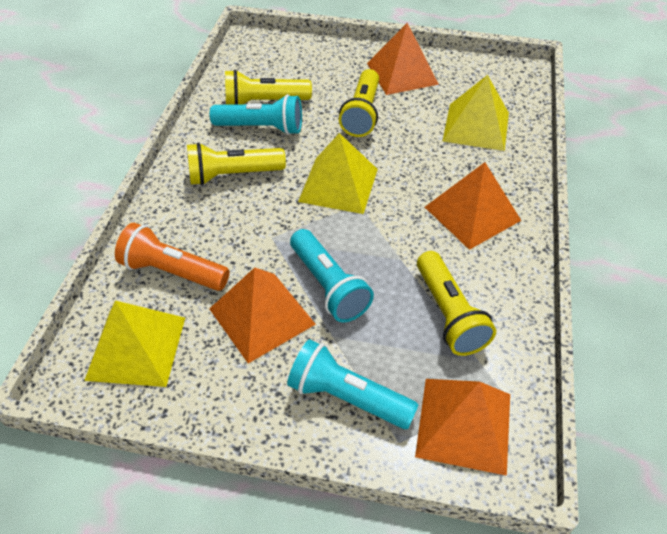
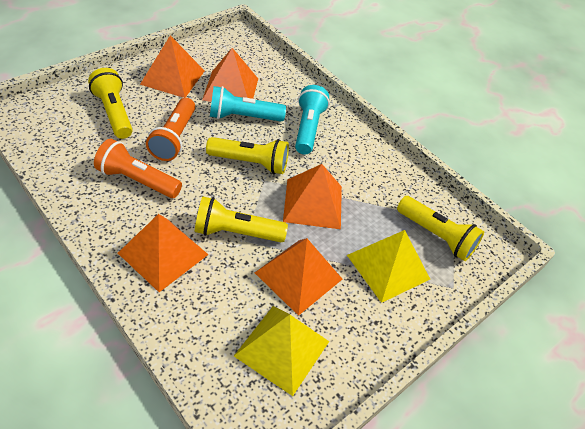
orange flashlight: [115,223,230,291] = 1 -> [94,139,182,198] [146,98,195,161] = 2
orange pyramid: [209,268,316,363] [367,23,439,95] [415,379,510,476] [425,162,521,250] = 4 -> [118,214,209,292] [140,36,205,98] [202,48,258,102] [255,238,342,316] [283,164,342,229] = 5
turquoise flashlight: [210,94,302,135] [287,339,418,429] [290,229,374,322] = 3 -> [210,86,286,121] [295,85,330,154] = 2
yellow pyramid: [84,301,185,387] [298,133,378,214] [443,75,509,151] = 3 -> [234,306,329,396] [347,230,430,303] = 2

